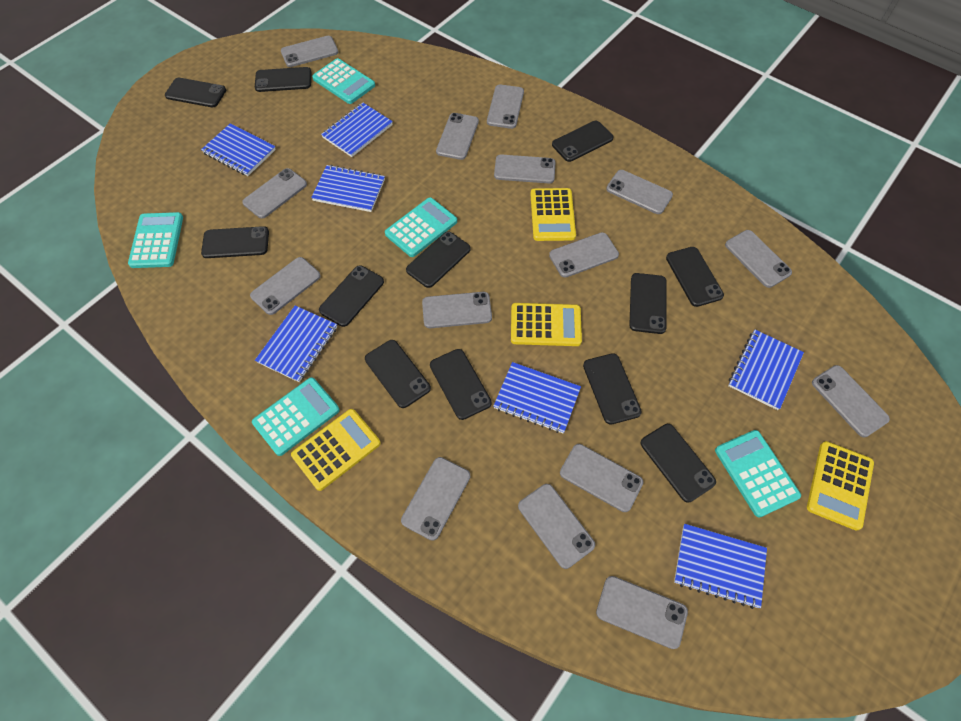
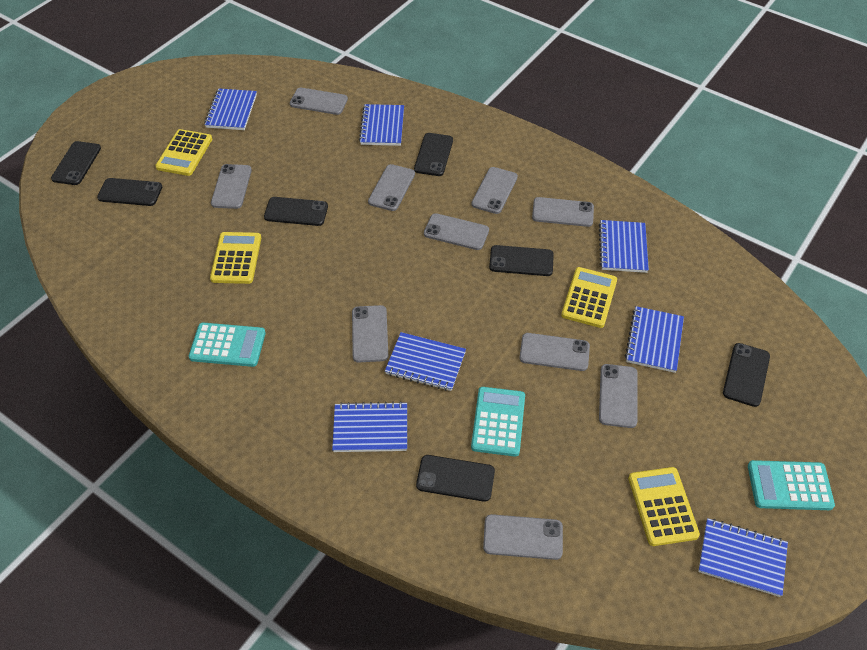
black phone: [165,78,226,107] [201,226,269,258] [255,67,311,92] [319,265,384,327] [365,340,431,408] [406,231,471,288] [430,349,492,420] [552,121,613,162] [583,353,642,425] [629,273,667,334] [640,424,716,503] [666,247,724,307] = 12 -> [51,141,101,185] [97,178,162,206] [264,197,328,226] [414,133,453,176] [416,455,495,502] [489,245,554,276] [723,343,770,407] = 7
grey phone: [242,168,307,219] [250,257,321,315] [281,36,338,67] [401,457,470,541] [422,292,492,328] [436,113,479,160] [487,84,524,129] [494,154,556,183] [518,484,595,569] [549,232,619,278] [560,444,643,512] [596,576,688,649] [606,170,673,214] [725,230,792,288] [812,365,890,437] = 15 -> [211,164,252,209] [290,88,348,115] [352,305,388,362] [368,164,415,211] [424,213,489,250] [471,167,518,214] [483,514,563,560] [519,333,590,371] [532,197,594,227] [599,364,638,428] = 10
turquoise calculator: [128,212,183,268] [252,377,340,456] [312,58,375,104] [385,197,457,257] [715,430,801,518] = 5 -> [189,323,266,367] [471,387,525,457] [748,460,835,510] = 3

